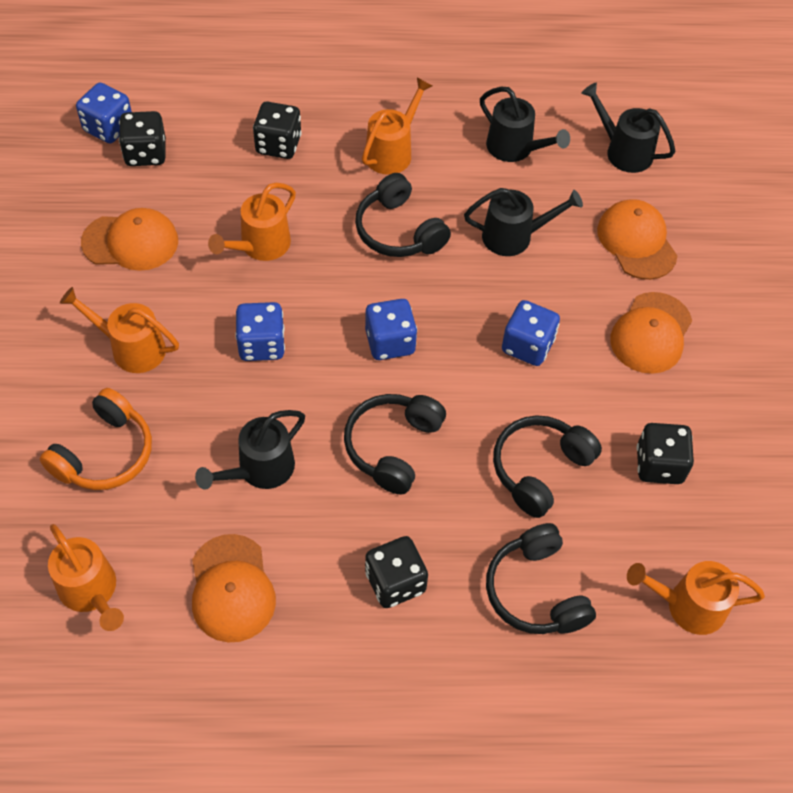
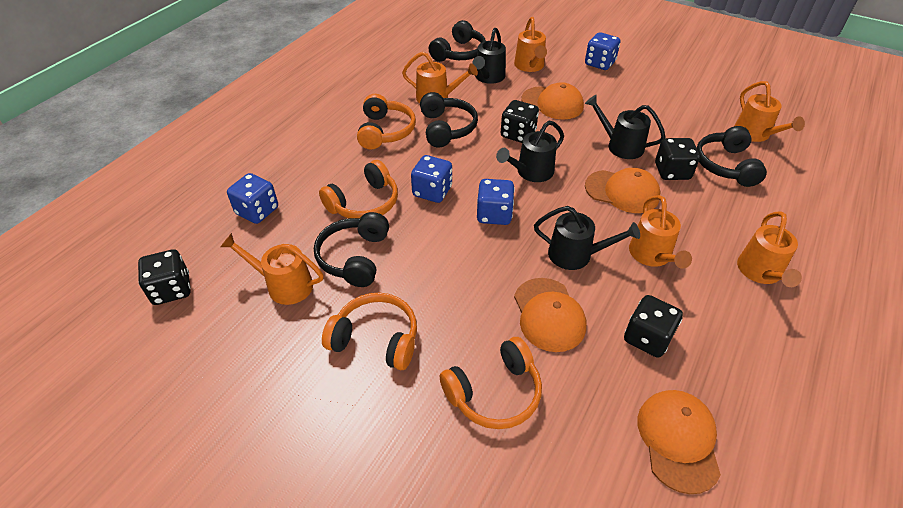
orange headphones: [40,388,152,490] = 1 -> [319,160,398,218] [322,293,417,370] [357,94,416,149] [440,337,542,429] = 4
orange watering can: [48,524,124,631] [60,287,179,373] [208,183,296,261] [362,78,432,175] [627,561,765,635] = 5 -> [221,233,324,305] [402,52,478,103] [514,17,547,72] [629,195,692,269] [735,81,805,142] [737,212,802,287] = 6

